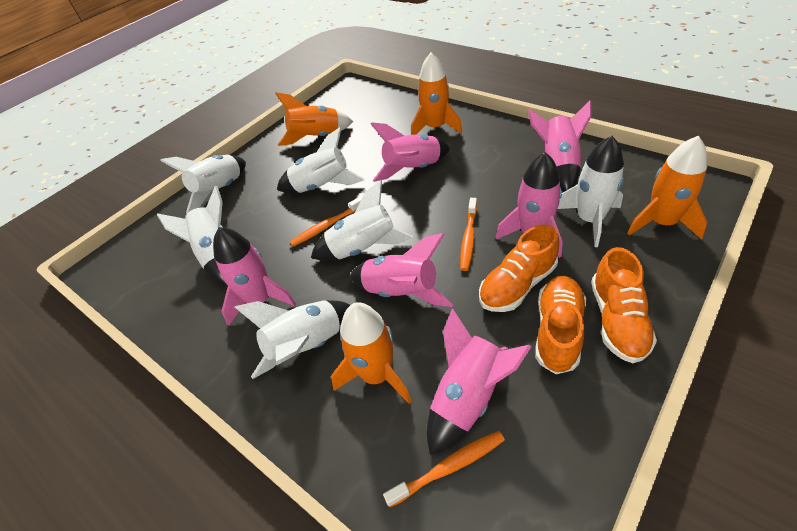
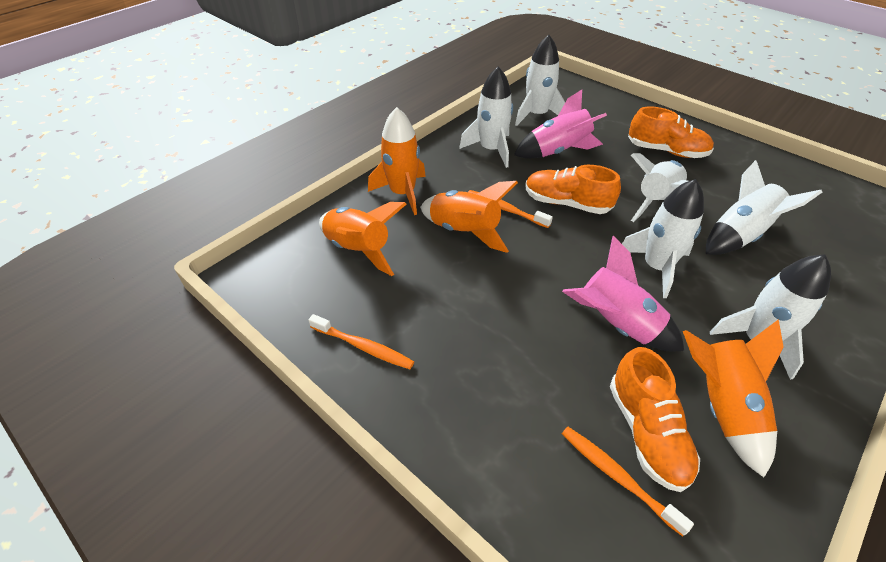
pink rocket: [213,227,296,326] [349,233,453,307] [371,122,450,182] [427,308,532,455] [496,152,563,258] [528,101,591,192] = 6 -> [514,90,607,158] [562,236,684,352] = 2

